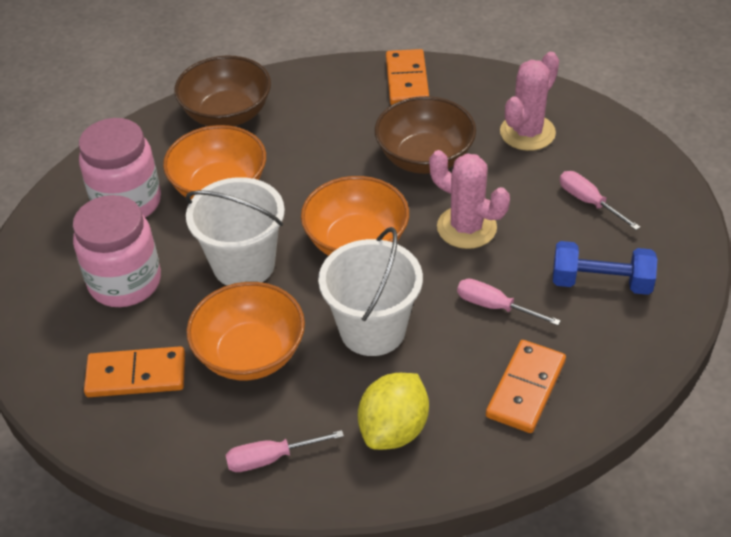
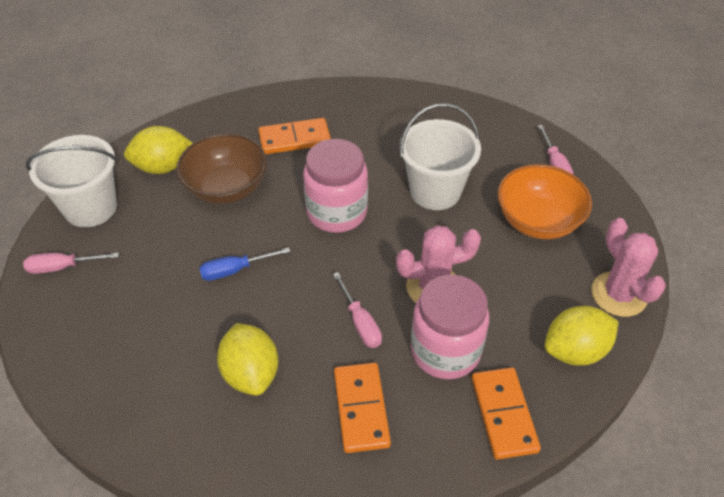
blue dumbbell: [553,241,657,295] = 1 -> none = 0
blue screwdriver: none = 0 -> [199,247,291,281] = 1
brown bowl: [174,56,271,126] [375,96,476,174] = 2 -> [177,133,267,204] = 1
orange bowl: [163,125,266,200] [186,282,305,380] [301,176,409,256] = 3 -> [498,164,592,239] = 1
yellow lemon: [358,373,429,450] = 1 -> [124,126,193,174] [217,323,278,396] [545,306,619,365] = 3

